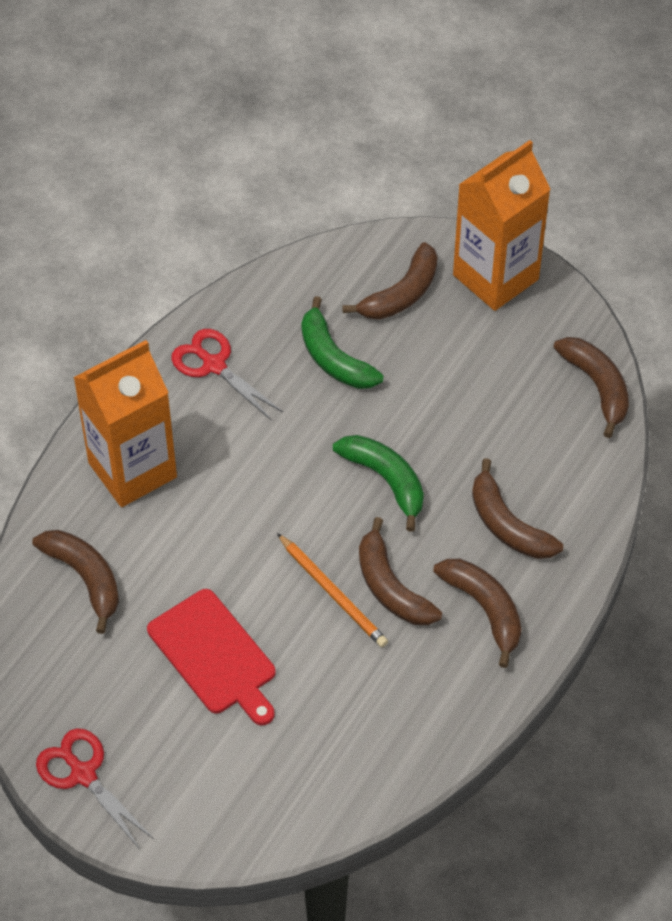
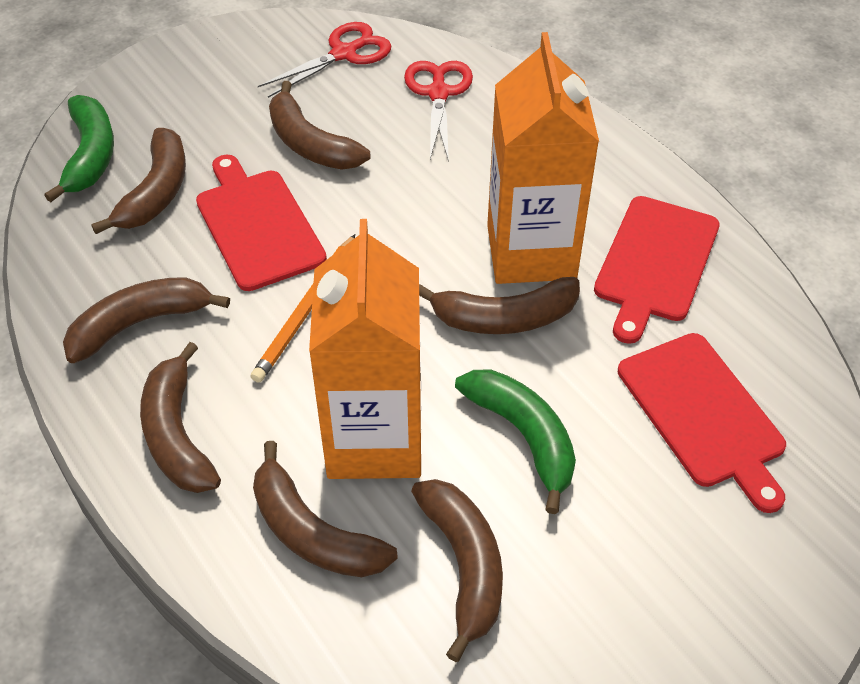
brown banana: [32,530,119,634] [342,242,438,319] [359,517,442,625] [433,559,521,668] [472,458,563,559] [553,337,629,438] = 6 -> [63,277,230,363] [91,128,186,234] [140,342,221,493] [253,441,398,577] [269,81,370,170] [411,479,503,662] [419,277,580,334] = 7
red cutting board: [147,589,276,725] = 1 -> [196,155,327,291] [594,196,720,344] [618,333,786,513] = 3

